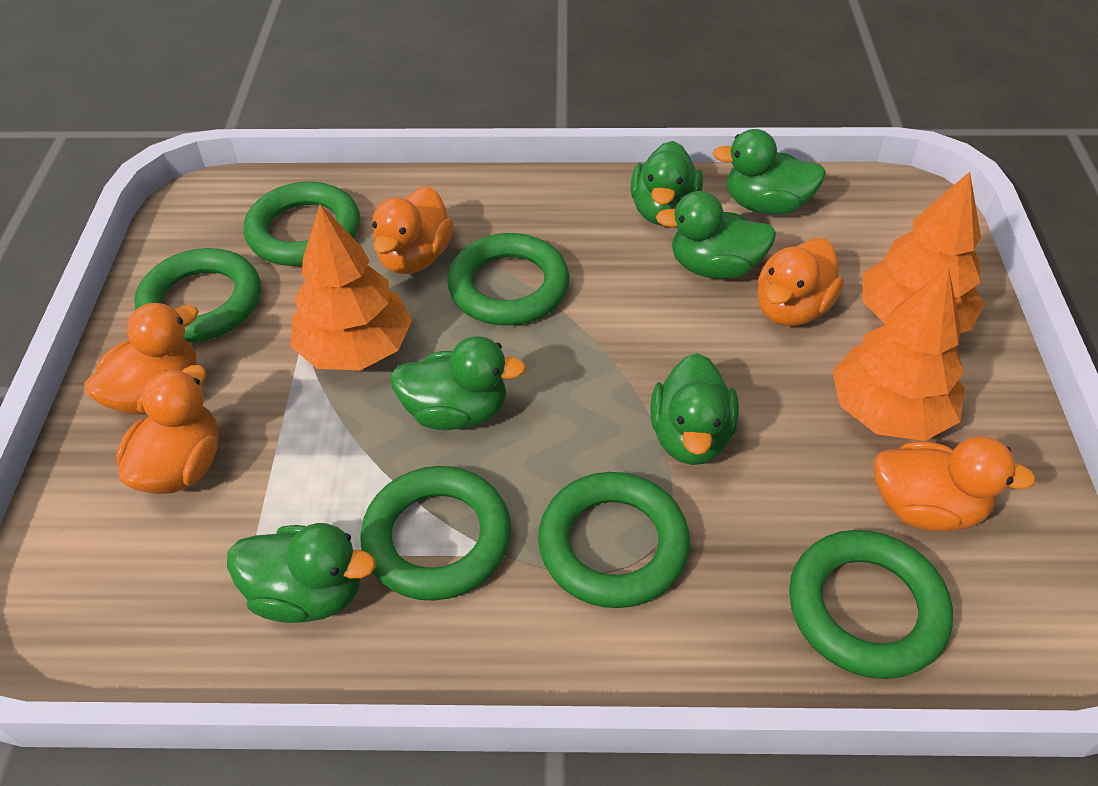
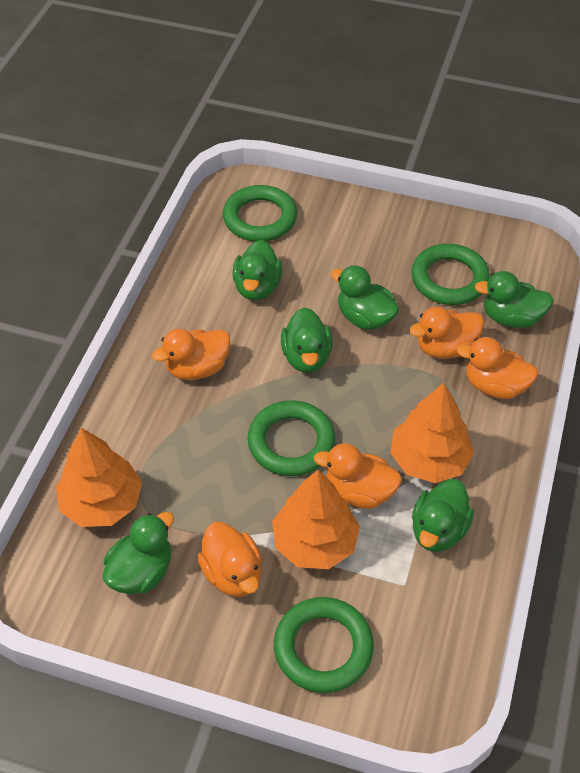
green ring: [134,248,261,342] [244,182,360,266] [360,466,511,601] [447,233,570,326] [538,472,690,608] [789,530,953,679] = 6 -> [223,185,297,241] [247,400,335,476] [274,597,374,693] [411,244,490,305] = 4

